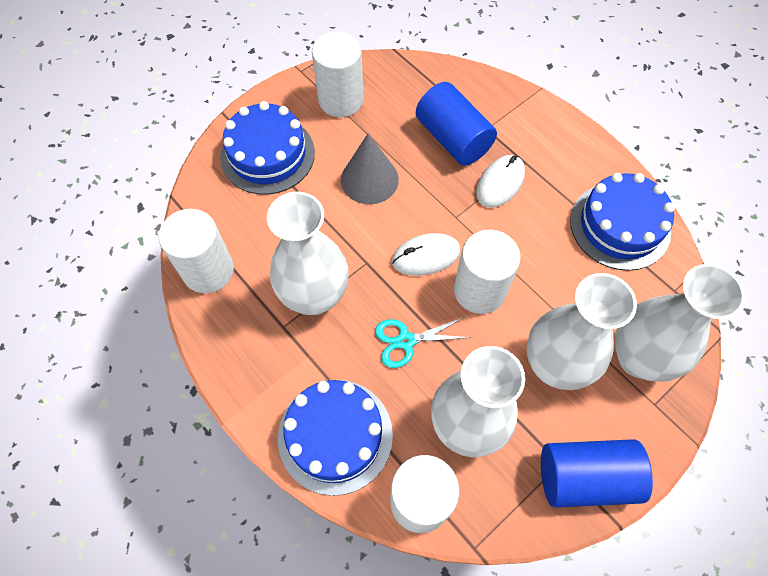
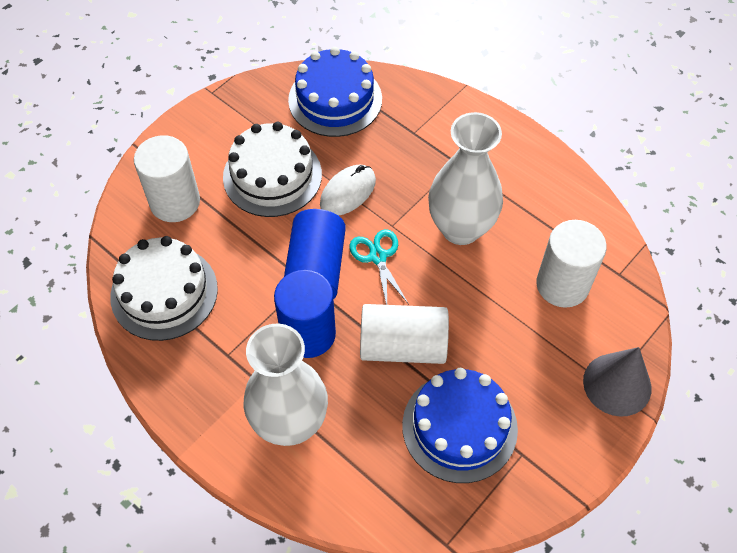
blue cake: [220,101,315,195] [278,380,393,496] [570,173,675,271] = 3 -> [288,47,382,137] [402,368,518,483] = 2
white cake: none = 0 -> [110,236,218,341] [223,122,322,217] = 2
white cylinder: [159,209,234,293] [312,31,364,117] [390,455,459,533] [454,230,521,314] = 4 -> [134,135,200,222] [360,304,449,364] [536,220,607,308] = 3
white mouse: [392,233,460,276] [476,155,525,207] = 2 -> [320,165,376,216] = 1
white vase: [267,192,349,315] [431,346,525,457] [527,273,637,390] [615,264,745,382] = 4 -> [244,323,328,446] [428,112,503,245] = 2

